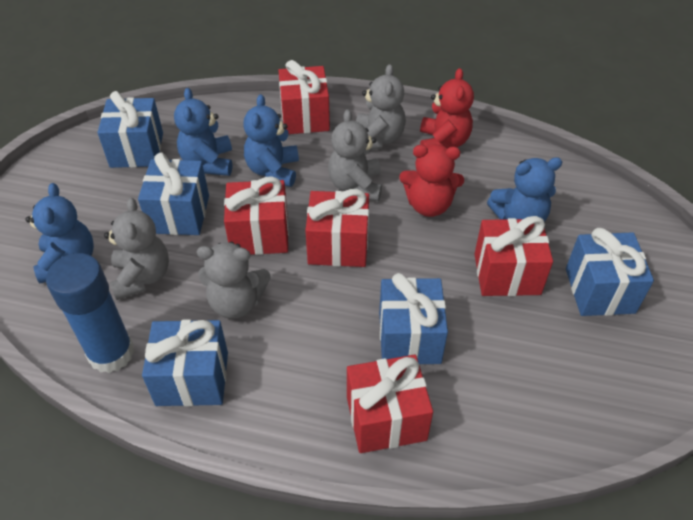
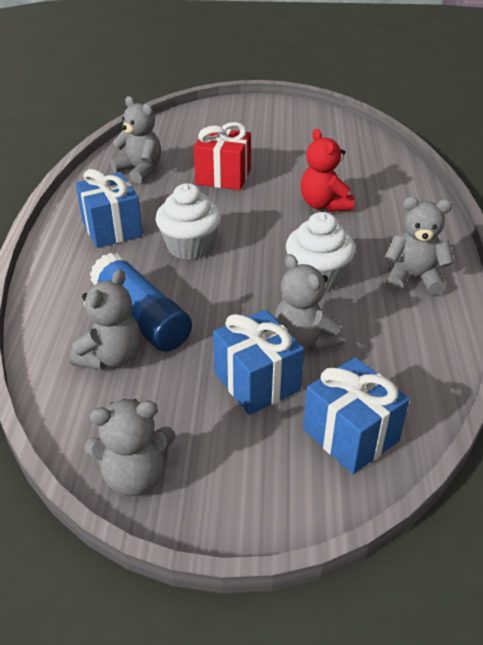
blue gift: [98,91,163,168] [138,152,209,235] [142,319,228,406] [379,273,448,364] [566,228,654,316] = 5 -> [76,169,143,248] [213,309,304,415] [303,357,409,474] = 3
blue teddy bear: [25,183,94,284] [174,88,232,176] [243,94,299,187] [487,157,562,222] = 4 -> none = 0
grey teddy bear: [104,197,169,300] [197,242,271,319] [328,109,382,201] [356,64,406,150] = 4 -> [69,269,141,370] [84,399,176,496] [110,96,161,184] [275,254,345,351] [384,197,454,295] = 5
red gift: [224,176,289,255] [278,60,330,134] [305,189,369,267] [347,355,433,453] [474,216,553,296] = 5 -> [194,122,251,190] = 1
red teddy bear: [399,144,464,217] [420,68,474,149] = 2 -> [301,129,354,212] = 1
white cupcake: none = 0 -> [155,183,221,260] [286,212,355,292] = 2

